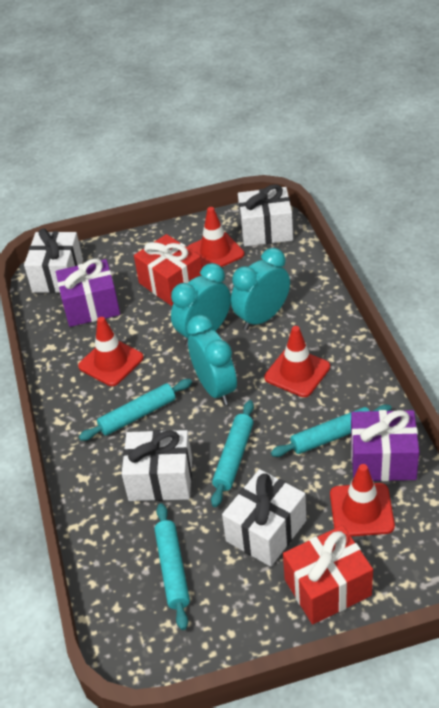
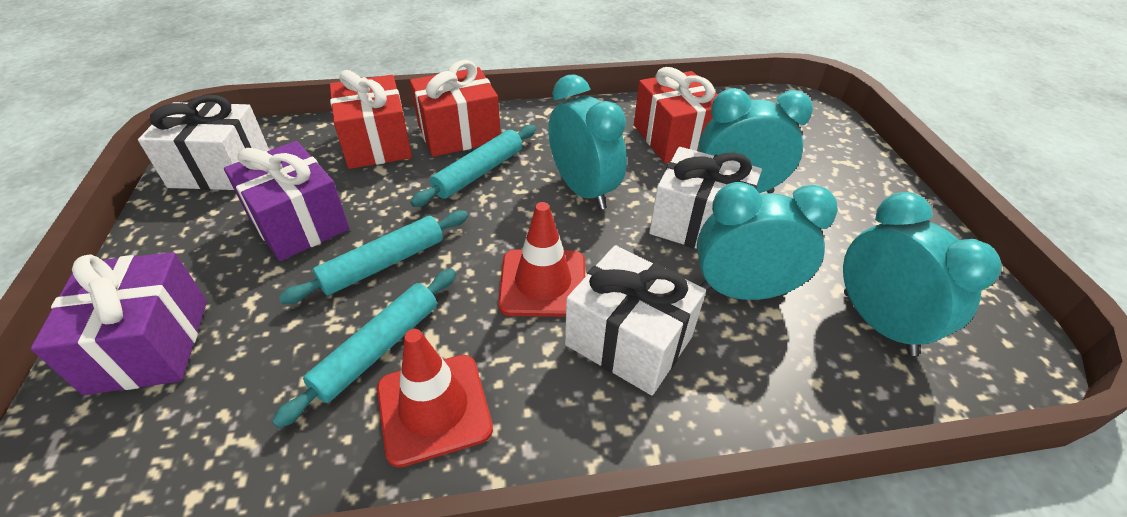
red gift: [134,234,202,306] [283,525,373,625] = 2 -> [330,70,412,169] [410,60,501,157] [634,67,717,163] = 3
red traffic cone: [78,317,144,386] [187,207,244,268] [264,326,330,397] [330,464,395,536] = 4 -> [377,329,493,468] [498,202,585,317] = 2
turquoise clock: [171,263,231,347] [187,315,237,405] [231,248,290,330] = 3 -> [548,74,627,210] [697,182,838,300] [698,88,813,193] [843,192,1001,356] = 4
turquoise rolling pin: [79,379,192,441] [154,503,190,630] [211,400,254,507] [271,404,392,457] = 4 -> [272,269,456,428] [279,210,468,304] [410,125,536,207] = 3
white gift: [24,228,83,293] [122,430,192,501] [222,469,306,567] [238,184,293,246] = 4 -> [138,95,269,190] [565,245,706,395] [649,147,762,249] = 3

